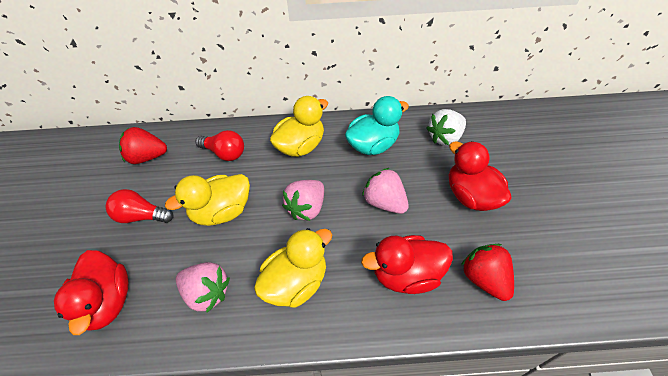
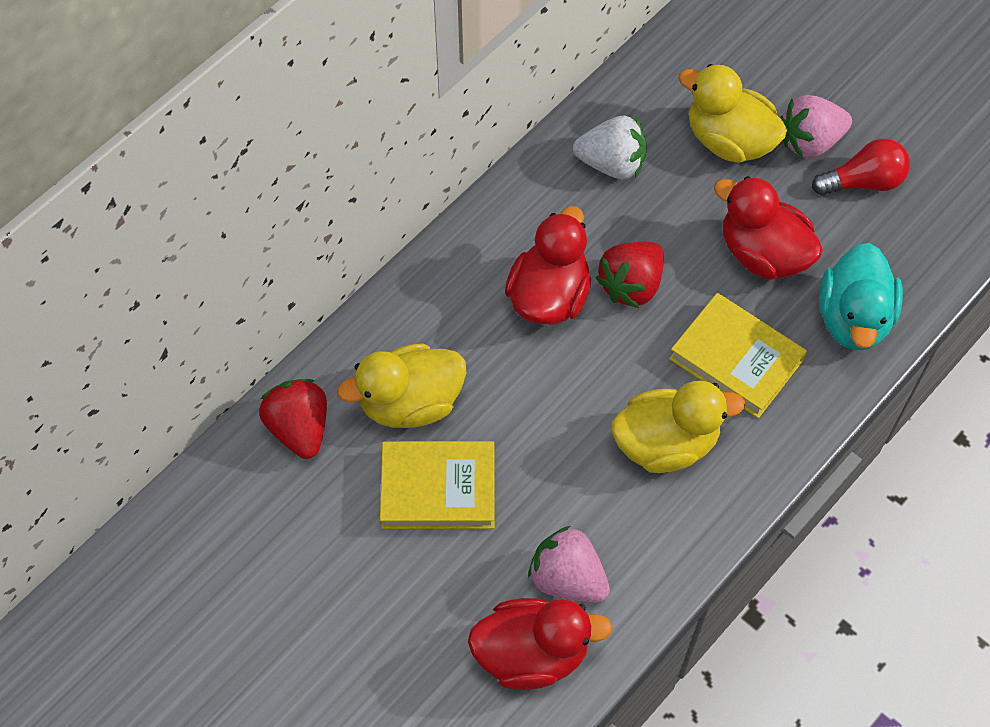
pink strawberry: [176,262,230,313] [282,180,324,221] [362,168,409,214] = 3 -> [528,526,610,603] [780,95,852,158] = 2
red light bulb: [105,189,173,223] [195,130,244,161] = 2 -> [812,139,910,195] = 1
yellow book: none = 0 -> [380,441,495,529] [669,293,807,418] = 2

